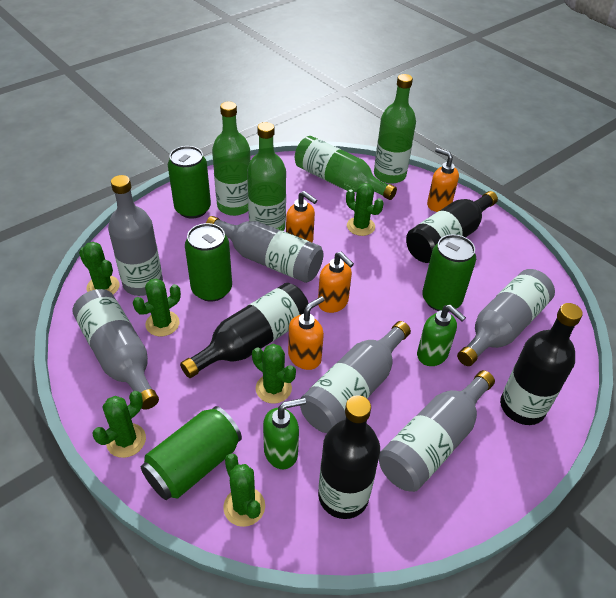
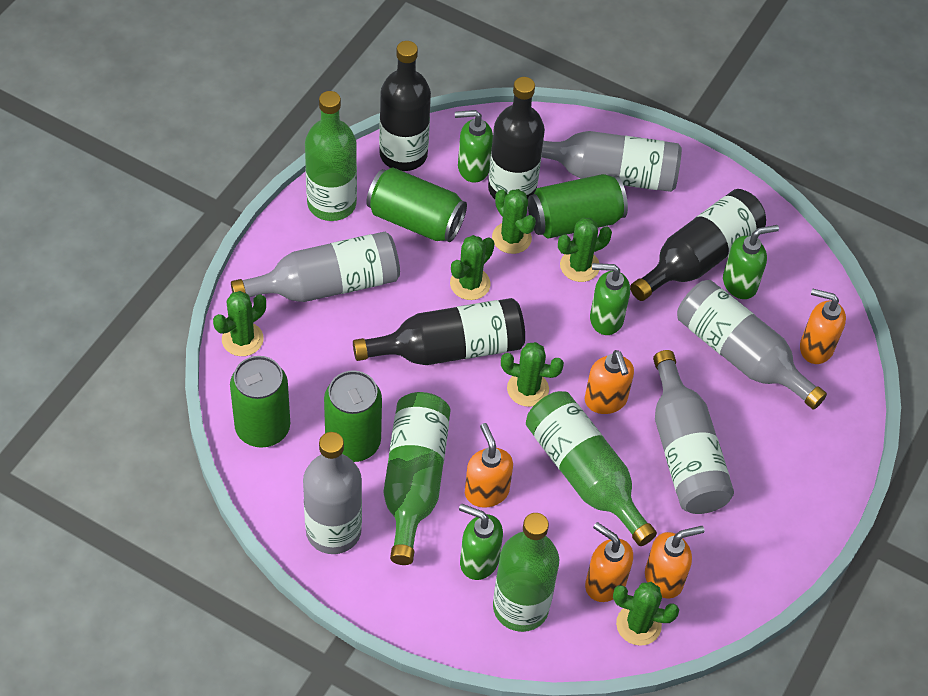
green soap dispenser: [263,398,306,469] [417,305,466,366] = 2 -> [455,110,493,183] [459,504,503,580] [590,263,630,335] [723,225,779,299] = 4
grey bottle: [73,289,159,410] [108,175,163,296] [206,216,323,283] [300,321,411,433] [379,370,495,492] [457,269,555,366] = 6 -> [231,232,400,302] [303,432,362,554] [541,131,682,192] [653,350,734,514] [677,280,827,410] = 5
orange soap dispenser: [286,191,317,242] [288,296,325,370] [318,252,354,313] [427,148,459,212] = 4 -> [465,423,513,508] [585,350,634,414] [585,522,633,602] [645,526,704,599] [800,289,846,364] = 5

